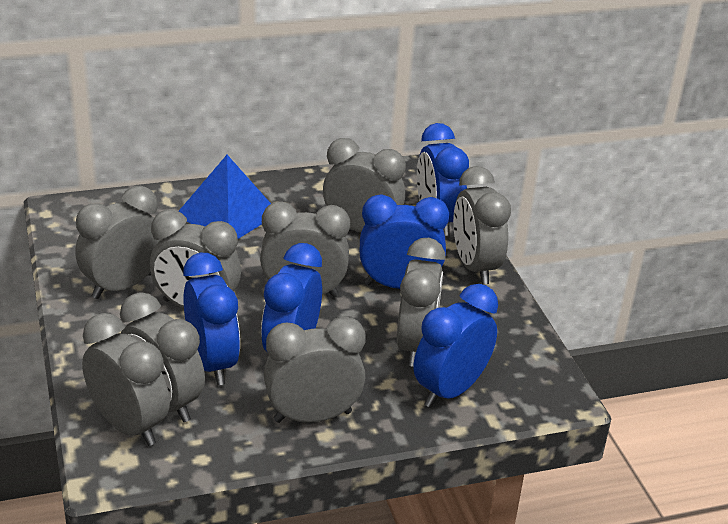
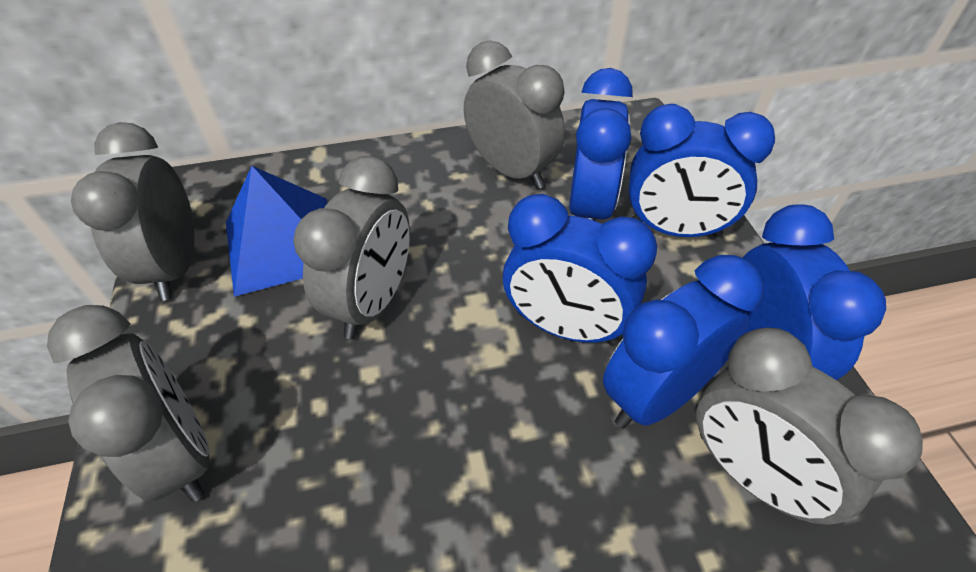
grey clock: [75,186,161,299] [82,313,170,446] [120,292,205,422] [150,210,241,308] [260,202,350,297] [264,316,366,423] [323,138,406,232] [397,238,446,367] [453,166,511,285] = 9 -> [47,305,210,502] [71,122,194,301] [293,156,410,339] [464,40,565,189] [696,328,923,525] = 5

